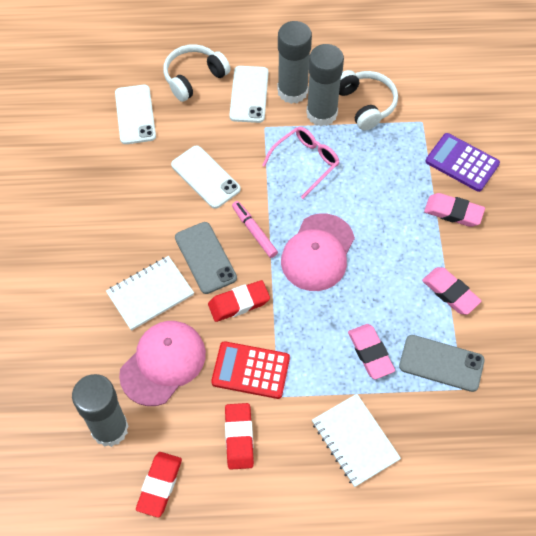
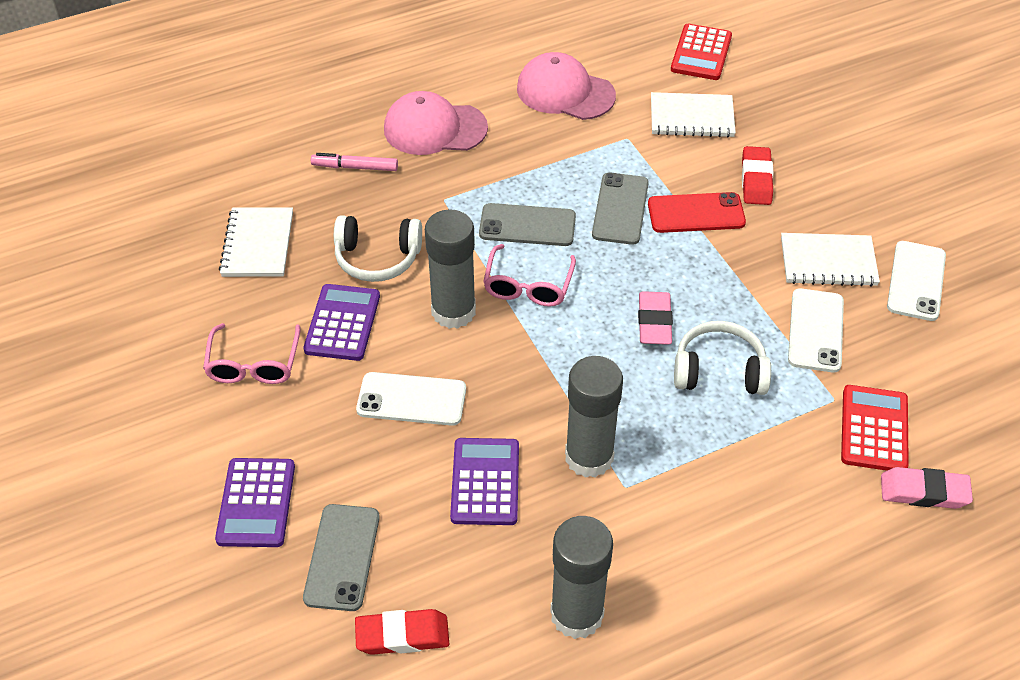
grey phone: [175,222,237,294] [399,335,485,392] = 2 -> [303,504,380,611] [479,203,576,246] [592,173,649,245] = 3
pink eraser: [348,324,395,379] [422,267,482,315] [424,193,485,227] = 3 -> [638,291,673,345] [881,467,973,509] = 2
pink glasses: [262,127,340,199] = 1 -> [203,323,300,384] [483,244,576,307] = 2
purple calculator: [426,133,500,192] = 1 -> [215,458,295,547] [303,284,380,361] [450,438,519,525] = 3
red calculator: [211,341,290,399] = 1 -> [671,24,732,80] [841,385,909,471] = 2
red eraser: [136,452,182,517] [208,280,270,322] [225,403,254,470] = 3 -> [355,609,449,655] [742,146,774,205] = 2
red phone: none = 0 -> [648,192,746,233] = 1
white notebook: [106,256,194,331] [312,394,401,487] = 2 -> [219,207,293,277] [651,92,736,137] [781,233,880,287] = 3

